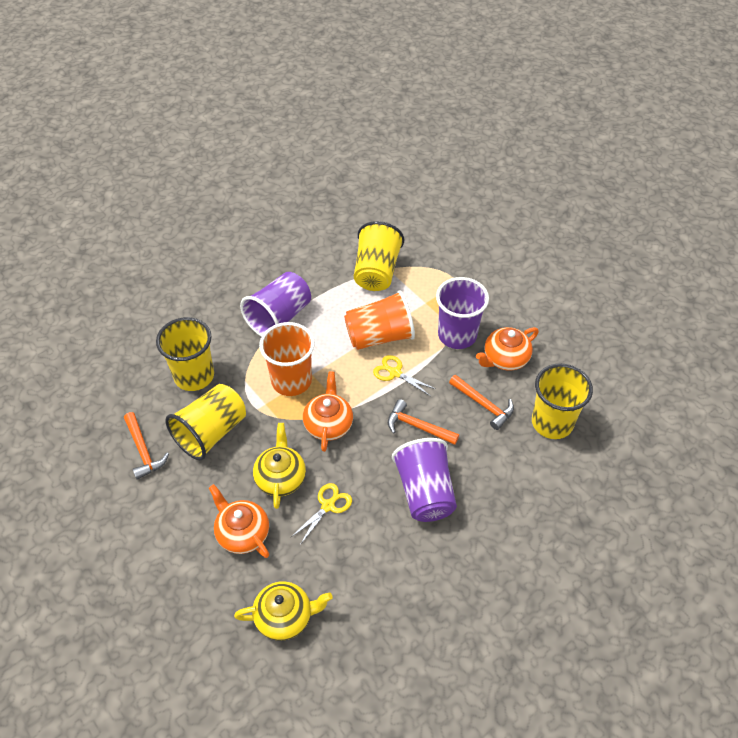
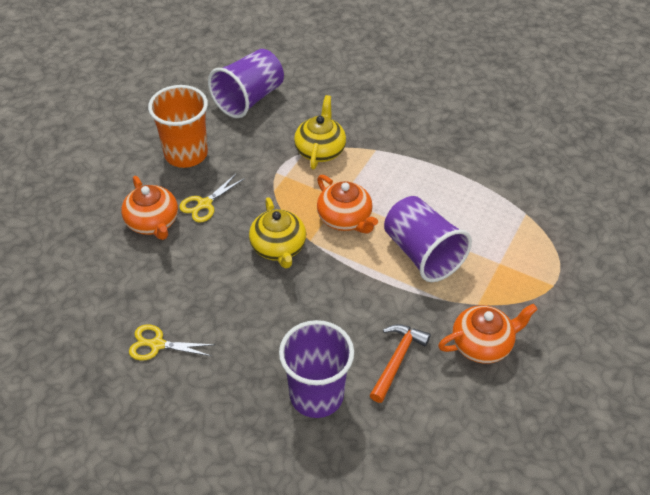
orange cup: [259,322,315,396] [344,290,415,350] = 2 -> [148,85,208,168] = 1
orange hammer: [124,412,169,480] [388,399,459,445] [449,375,514,430] = 3 -> [370,324,431,403] = 1
yellow cup: [156,317,214,391] [165,384,246,460] [354,221,404,291] [532,363,593,439] = 4 -> none = 0

